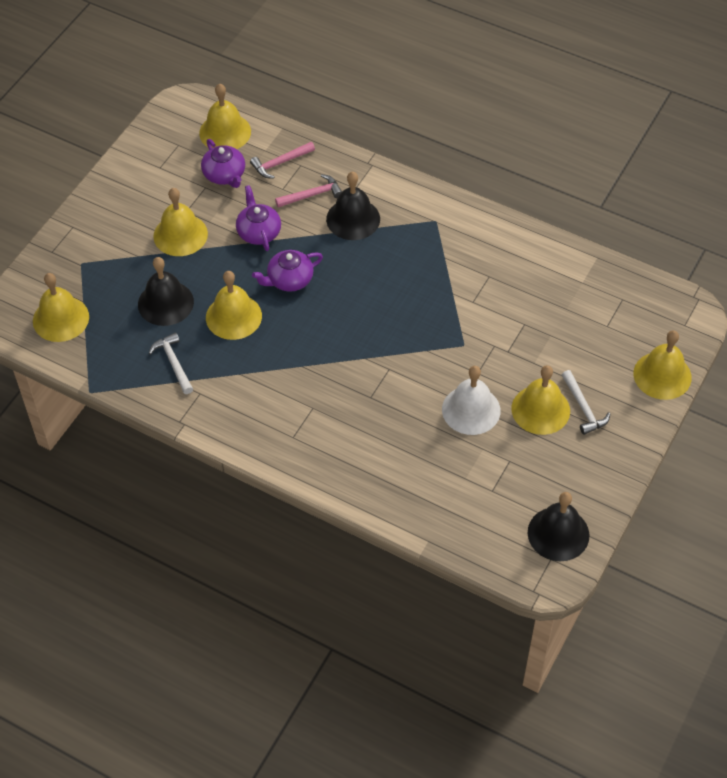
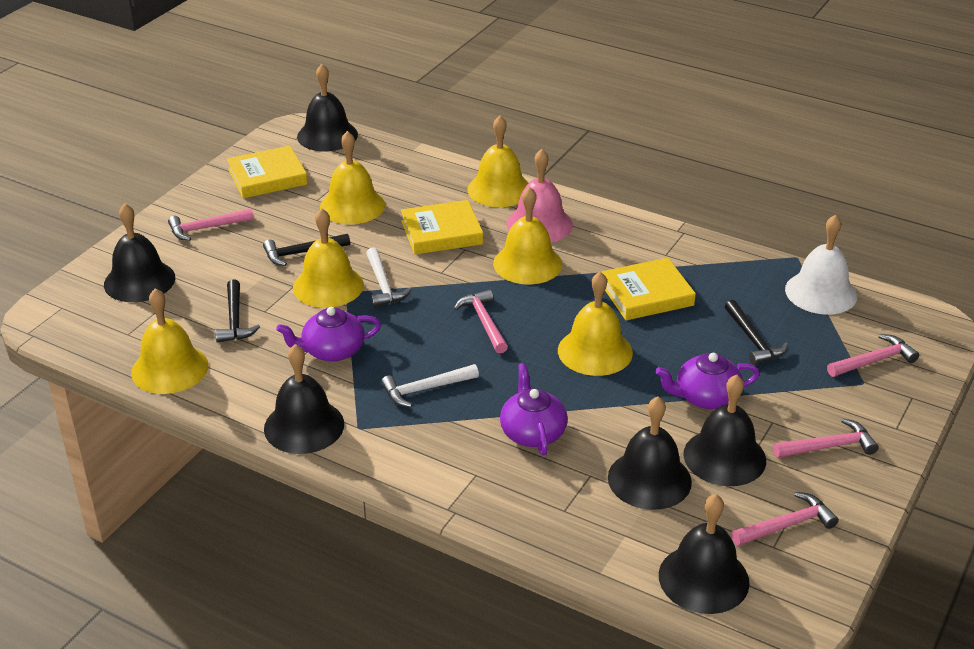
black bell: [138,257,194,326] [326,172,380,240] [528,492,589,561] = 3 -> [104,203,175,302] [264,344,344,454] [297,64,358,152] [608,396,692,510] [659,494,750,614] [683,374,766,486] = 6
black hammer: none = 0 -> [215,279,260,343] [263,234,350,266] [725,300,788,365] = 3
pink bell: none = 0 -> [507,149,573,243] = 1
pink hammer: [250,142,315,179] [275,174,342,208] = 2 -> [168,208,254,241] [454,289,508,354] [732,492,839,546] [774,419,879,458] [827,334,919,377] = 5
yellow book: none = 0 -> [227,145,308,198] [401,200,483,255] [601,258,696,320] = 3

